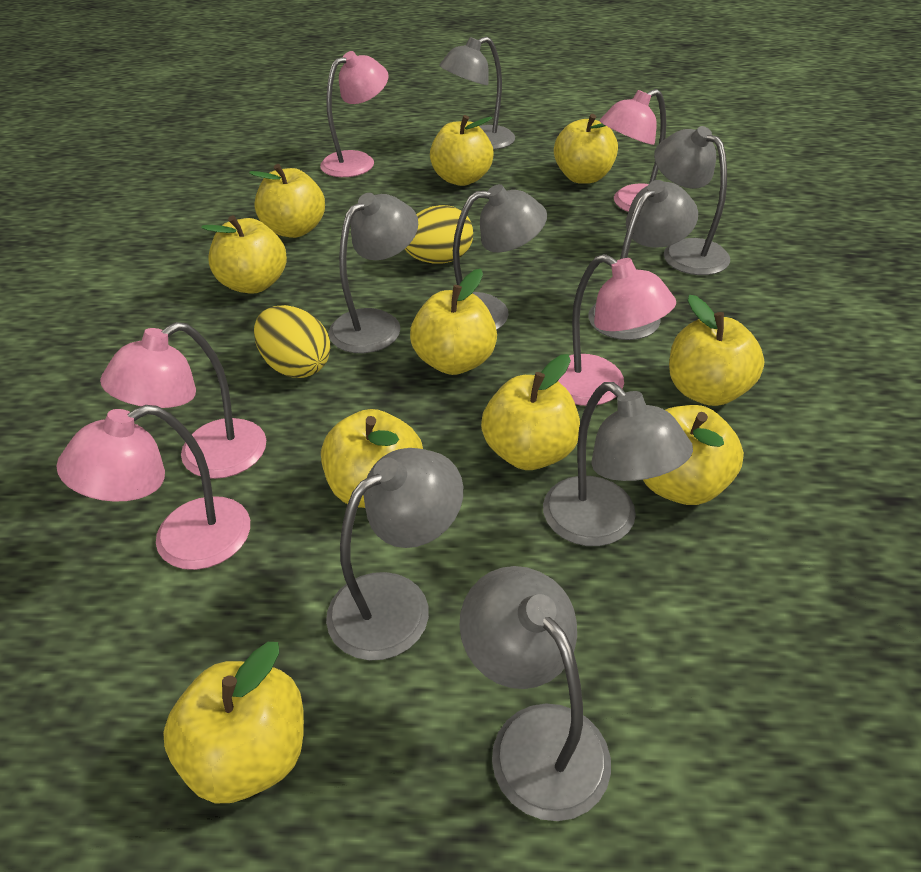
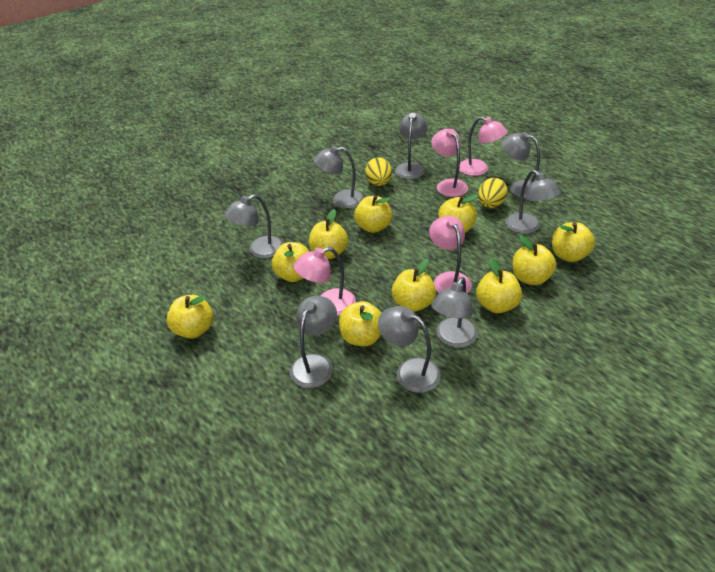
pink lamp: [56,405,250,570] [100,322,266,479] [320,51,389,177] [558,254,676,406] [600,89,666,212] = 5 -> [294,247,356,316] [429,216,472,294] [431,129,468,197] [459,117,508,176] = 4

